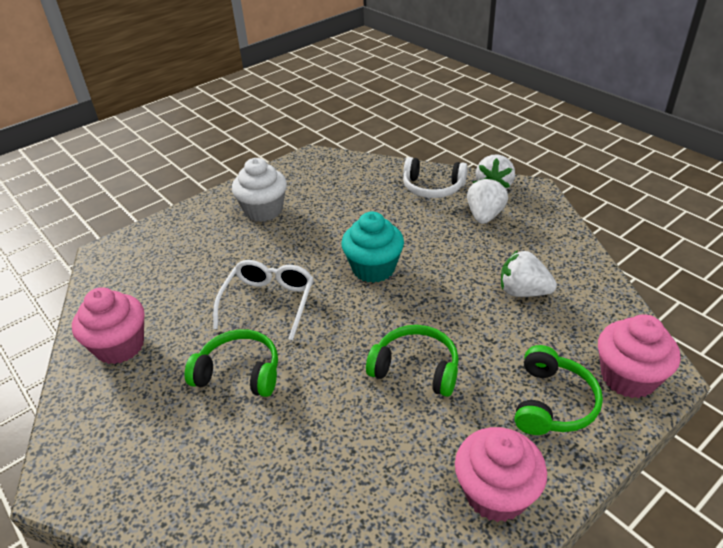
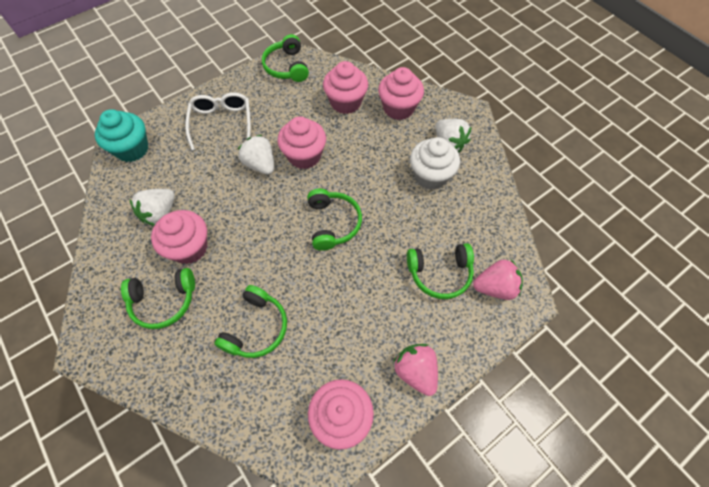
green headphones: [185,329,278,397] [366,325,459,397] [515,345,603,435] = 3 -> [121,268,195,329] [214,285,287,358] [262,34,309,82] [307,189,362,251] [407,243,474,299] = 5
pink cupcake: [72,287,144,364] [455,427,547,522] [598,314,680,398] = 3 -> [151,210,207,264] [277,117,326,169] [308,379,374,450] [323,61,368,114] [378,67,424,120] = 5
pink strawberry: none = 0 -> [393,344,438,396] [473,259,523,300] = 2
white headphones: [403,157,468,198] = 1 -> none = 0

